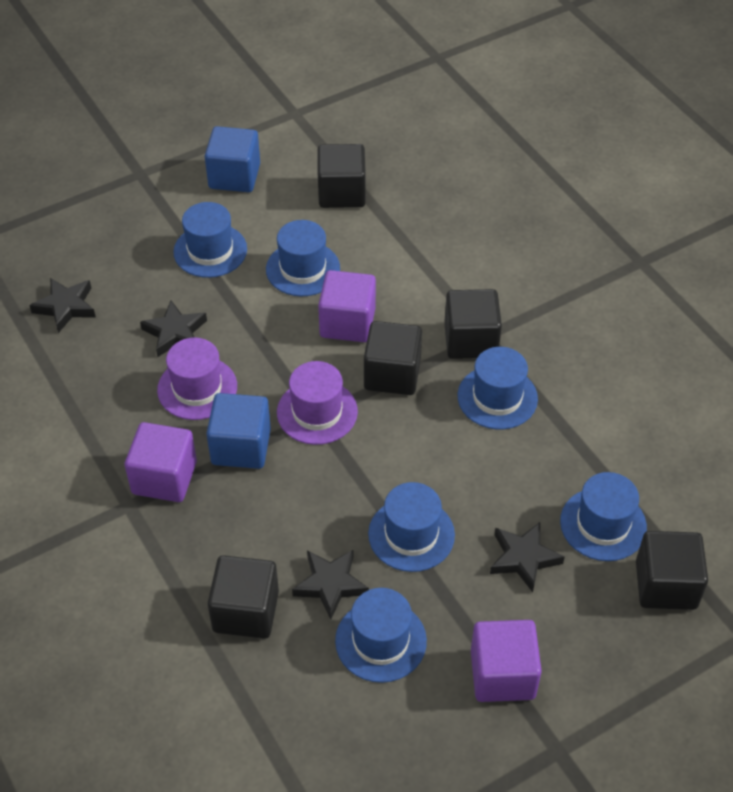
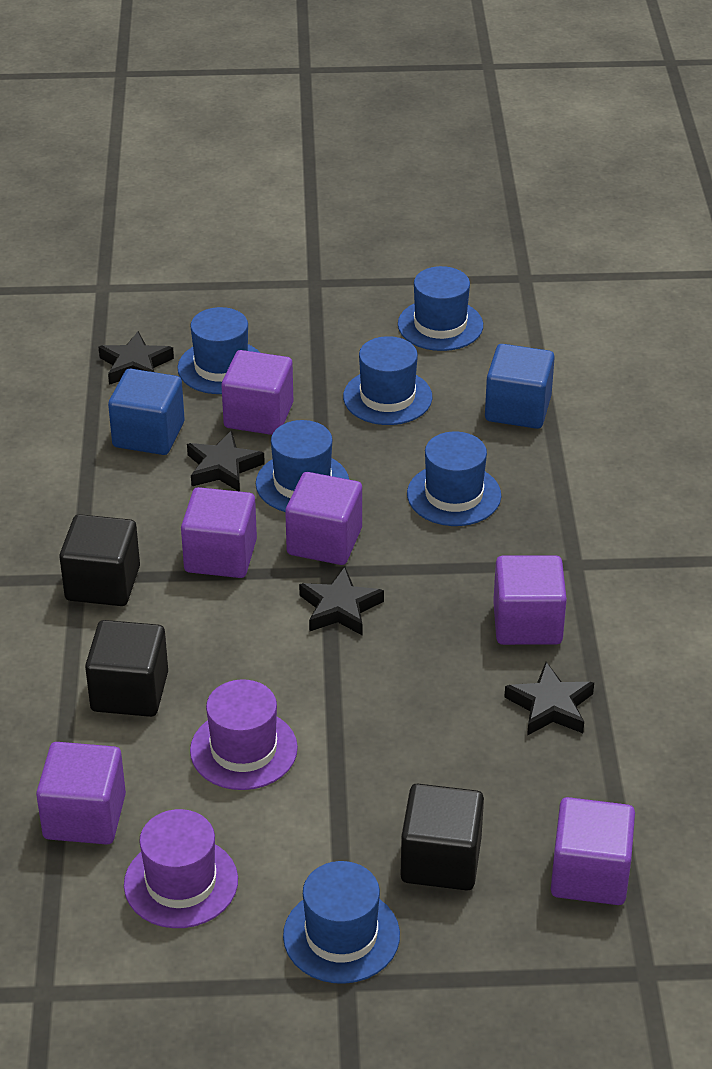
black cube: [208,555,279,639] [318,144,366,208] [364,321,422,395] [444,289,502,359] [636,531,708,610] = 5 -> [59,514,140,606] [85,620,168,717] [401,784,484,890] = 3
purple cube: [125,422,197,502] [318,270,376,342] [471,620,542,702] = 3 -> [36,742,126,845] [181,487,257,578] [221,350,293,435] [285,472,362,565] [493,555,567,645] [551,797,635,905] = 6

